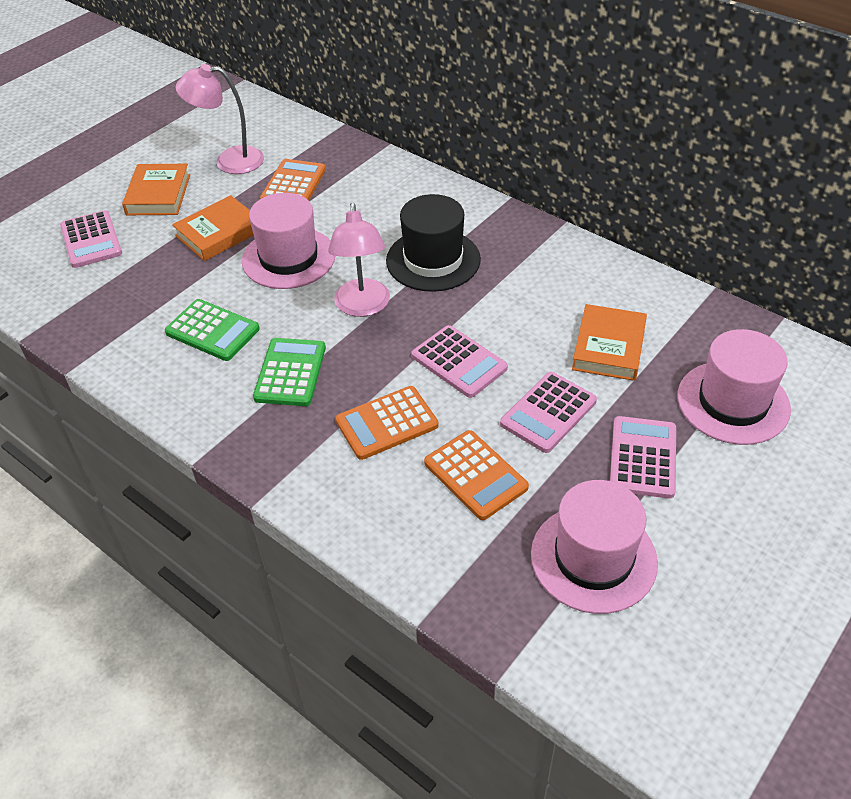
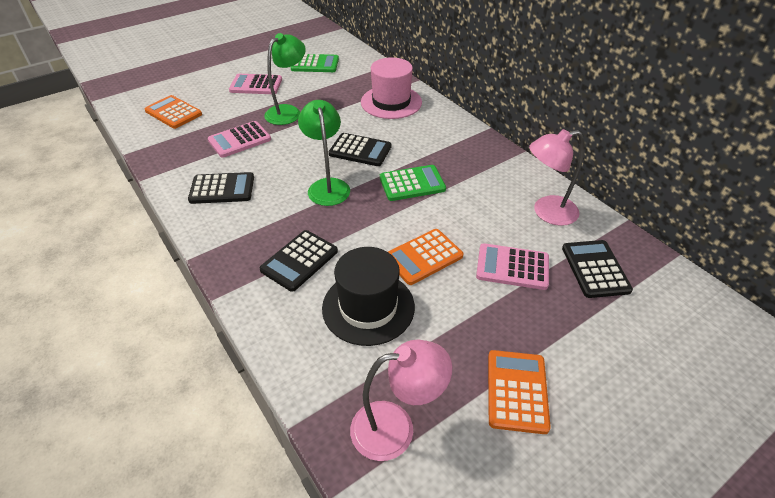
black calculator: none = 0 -> [188,172,254,204] [260,230,338,292] [329,133,392,166] [562,240,633,298] = 4
green lamp: none = 0 -> [264,33,306,125] [298,100,350,206] = 2
orange book: [122,164,190,215] [172,195,254,261] [572,304,647,381] = 3 -> none = 0
pink calculator: [60,210,122,268] [411,325,508,398] [500,372,597,453] [610,416,676,498] = 4 -> [208,121,271,158] [229,74,282,94] [476,243,549,290] = 3
pink hat: [242,193,335,289] [531,480,658,614] [677,329,791,445] = 3 -> [361,57,422,119] = 1

